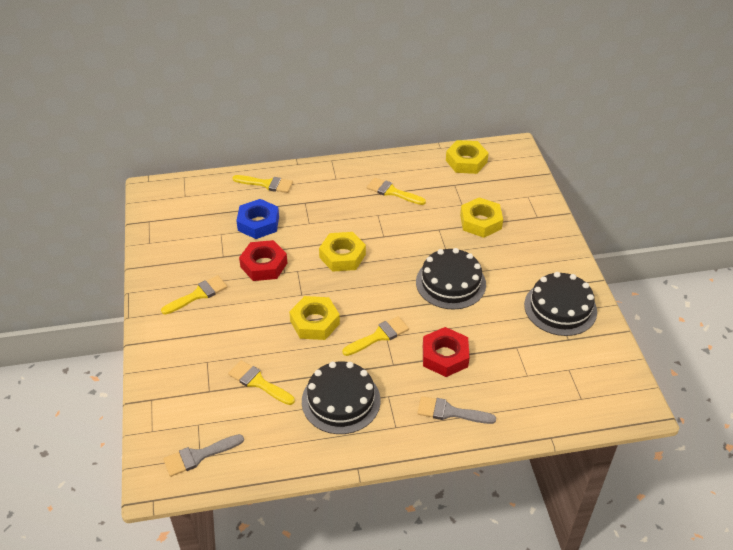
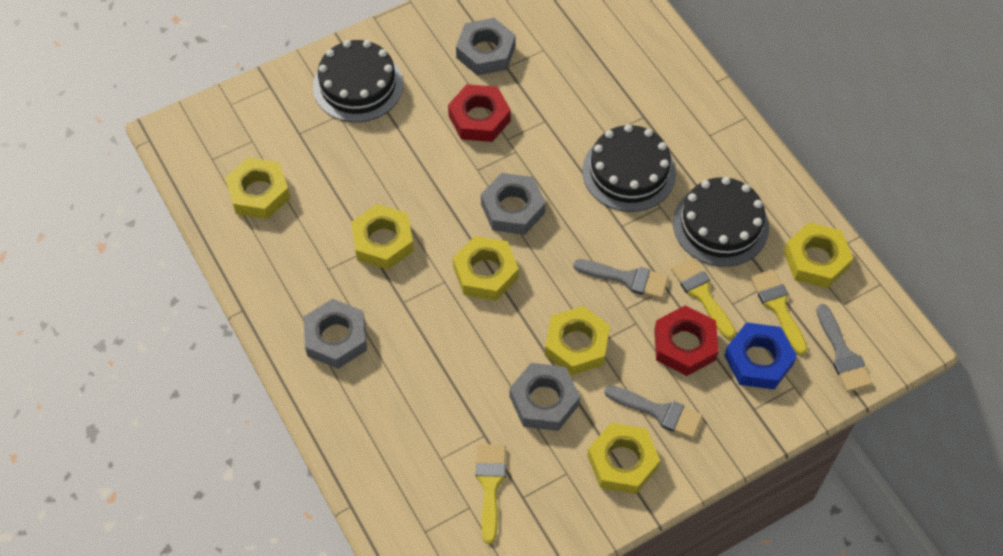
grey brush: [163,434,244,477] [417,396,496,424] = 2 -> [573,259,669,299] [604,385,703,439] [816,304,872,392] = 3
grey nut: none = 0 -> [304,299,367,369] [456,18,516,76] [481,173,546,235] [510,363,580,431] = 4
yellow brush: [161,275,227,315] [228,360,295,405] [232,175,293,193] [342,316,409,356] [367,178,426,205] = 5 -> [476,444,506,544] [671,257,736,339] [750,269,807,355] = 3
yellow nut: [289,296,340,340] [319,232,366,272] [446,140,489,174] [460,197,503,238] = 4 -> [225,157,290,219] [351,204,414,270] [453,236,519,301] [545,306,610,376] [587,423,660,494] [784,222,853,288] = 6

